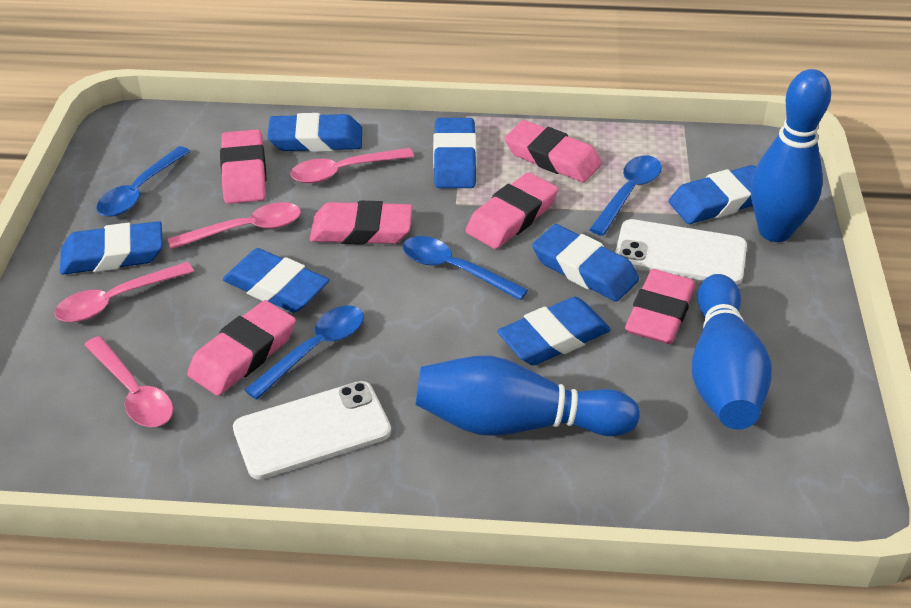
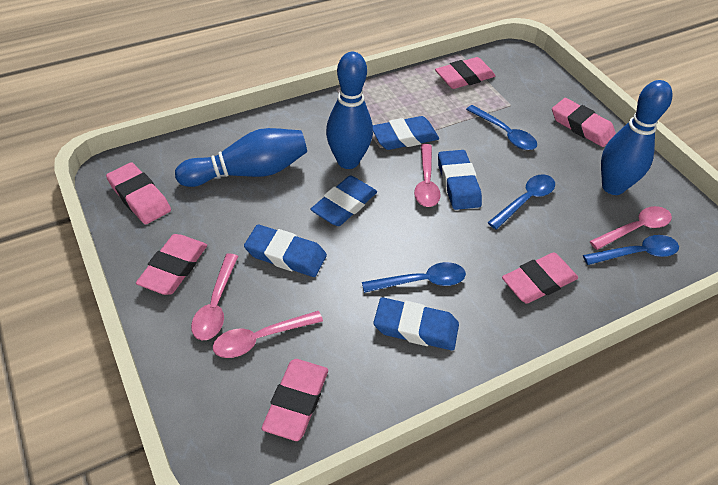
blue eraser: [60,221,163,275] [223,248,330,313] [267,113,362,152] [433,118,477,188] [497,297,611,366] [532,224,639,302] [668,165,756,224] = 7 -> [244,224,327,277] [310,175,377,226] [373,116,439,150] [373,297,459,350] [438,150,482,210] = 5
white phone: [233,381,391,480] [615,219,747,285] = 2 -> none = 0

